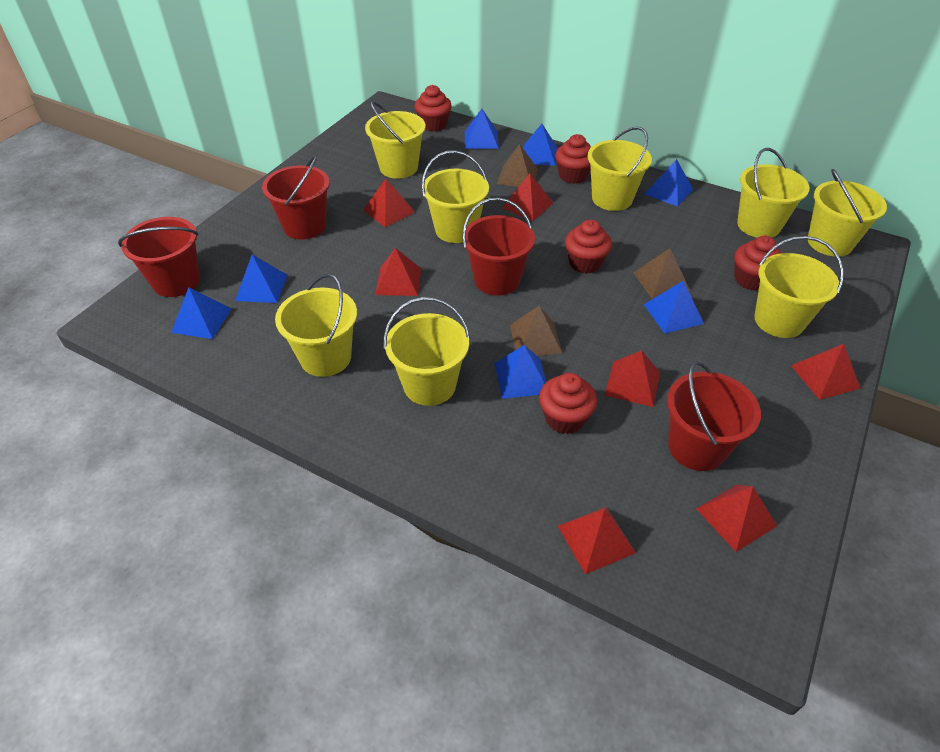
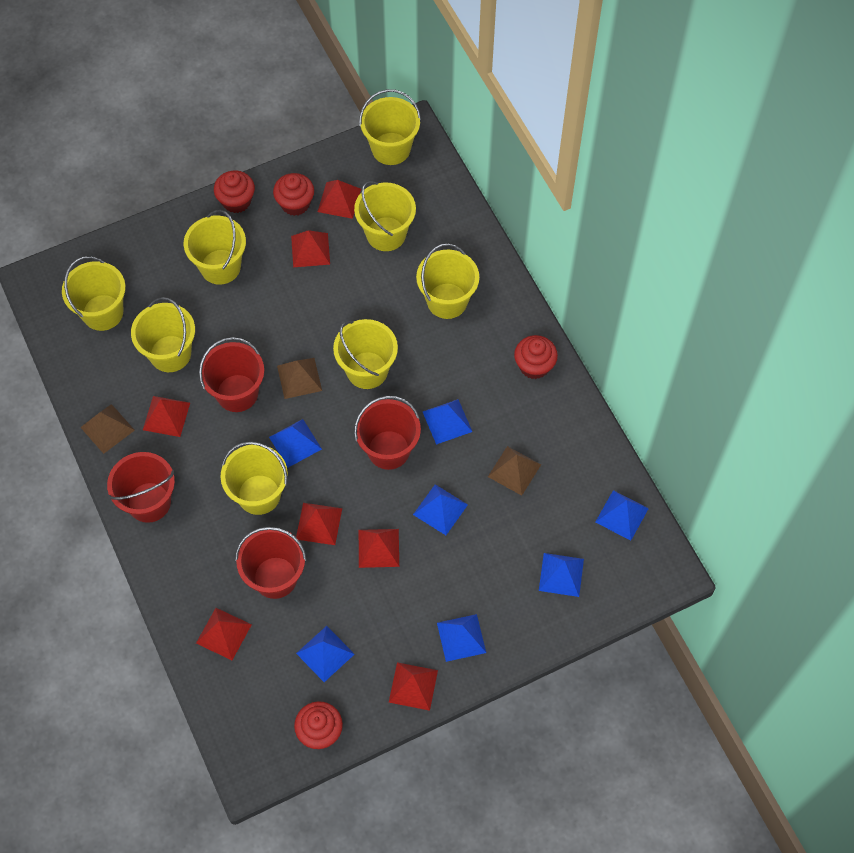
red cupcake: [414,85,452,132] [539,373,597,434] [555,134,591,184] [565,219,612,274] [734,236,780,291] = 5 -> [214,171,255,213] [273,173,314,216] [294,701,343,749] [514,335,558,379] = 4

